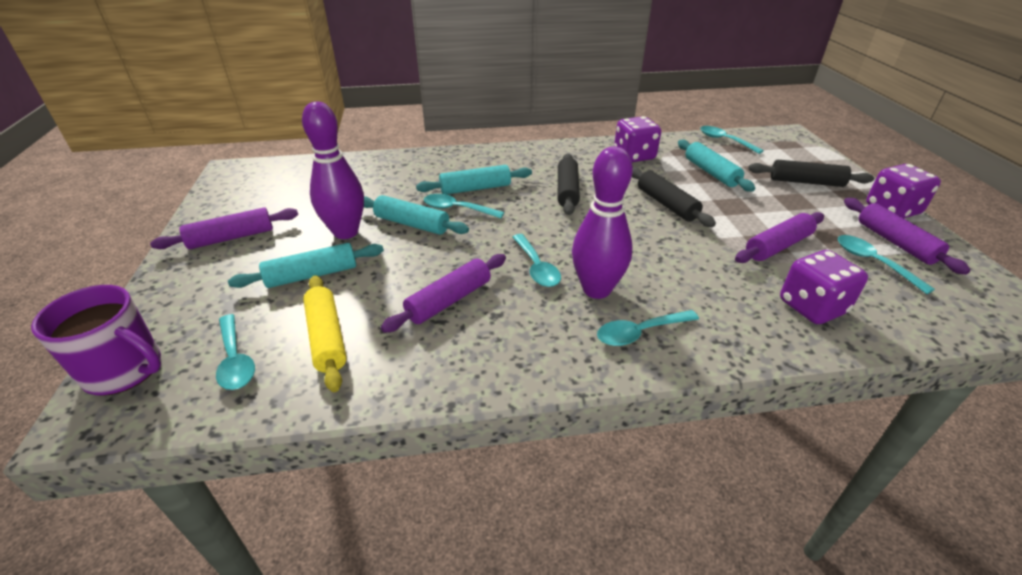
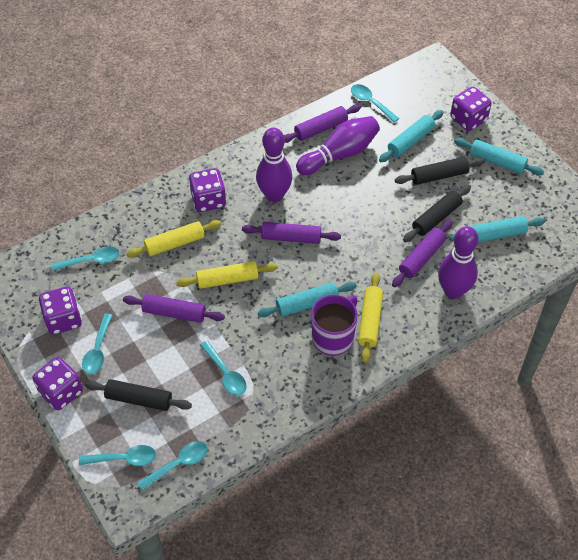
purple bowling pin: [302,101,364,239] [572,146,633,299] = 2 -> [256,127,293,202] [296,116,380,175] [438,226,479,299] = 3
purple dice: [614,116,661,162] [780,250,868,324] [866,164,941,218] = 3 -> [33,357,83,410] [39,287,82,335] [189,168,226,212] [450,87,492,131] = 4
yellow rolling pin: [303,275,347,392] = 1 -> [126,220,221,258] [176,261,278,289] [358,272,383,363] = 3

